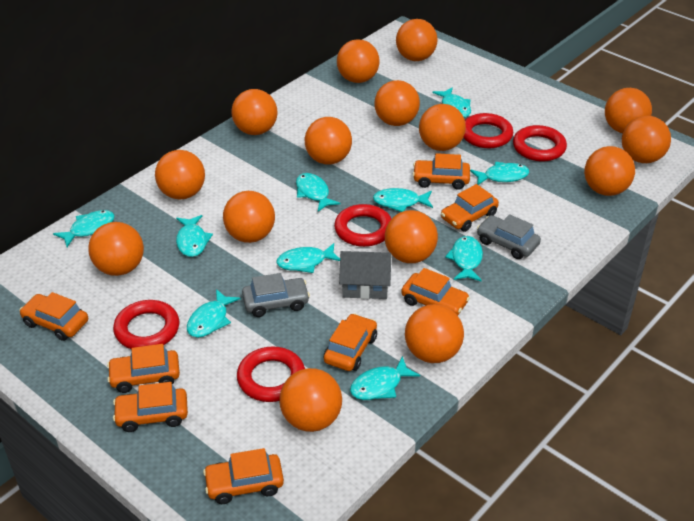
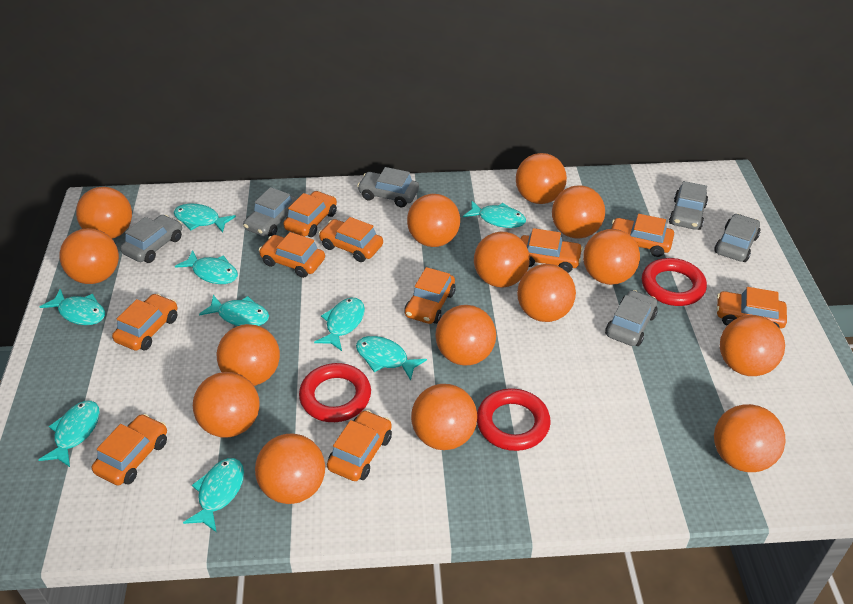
grey car: [242,273,310,317] [477,214,541,259] = 2 -> [120,215,182,263] [243,187,297,237] [357,167,419,207] [605,290,658,346] [669,181,708,230] [714,214,760,262] = 6
grey house: [339,251,391,299] = 1 -> none = 0
orange car: [19,292,88,341] [107,344,180,393] [113,382,188,432] [203,448,284,504] [324,313,377,371] [401,268,470,315] [413,153,470,190] [441,184,499,232] = 8 -> [92,414,167,485] [112,294,177,351] [259,232,325,278] [283,191,337,237] [319,217,383,262] [327,410,392,481] [404,267,456,324] [520,228,583,273] [611,214,674,257] [716,287,787,329] = 10
red ring: [113,300,179,349] [237,346,305,402] [334,204,392,247] [463,113,513,148] [513,125,567,161] = 5 -> [299,363,371,422] [477,388,551,451] [642,258,707,306] = 3
turquoise fish: [53,210,115,247] [176,215,213,257] [187,289,240,338] [277,243,340,273] [296,173,340,212] [350,356,420,400] [373,188,433,212] [433,87,471,118] [445,236,483,281] [470,162,529,185] = 10 -> [38,401,100,467] [40,289,105,325] [174,204,236,233] [175,250,238,284] [183,458,244,532] [199,295,269,326] [314,298,365,351] [356,336,427,380] [463,201,526,228] = 9

